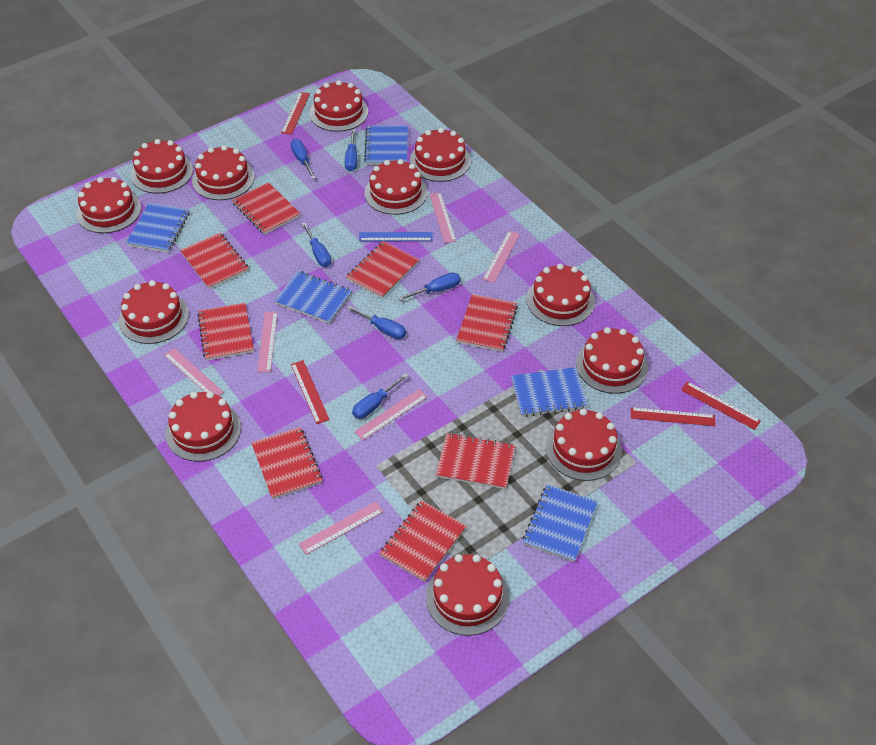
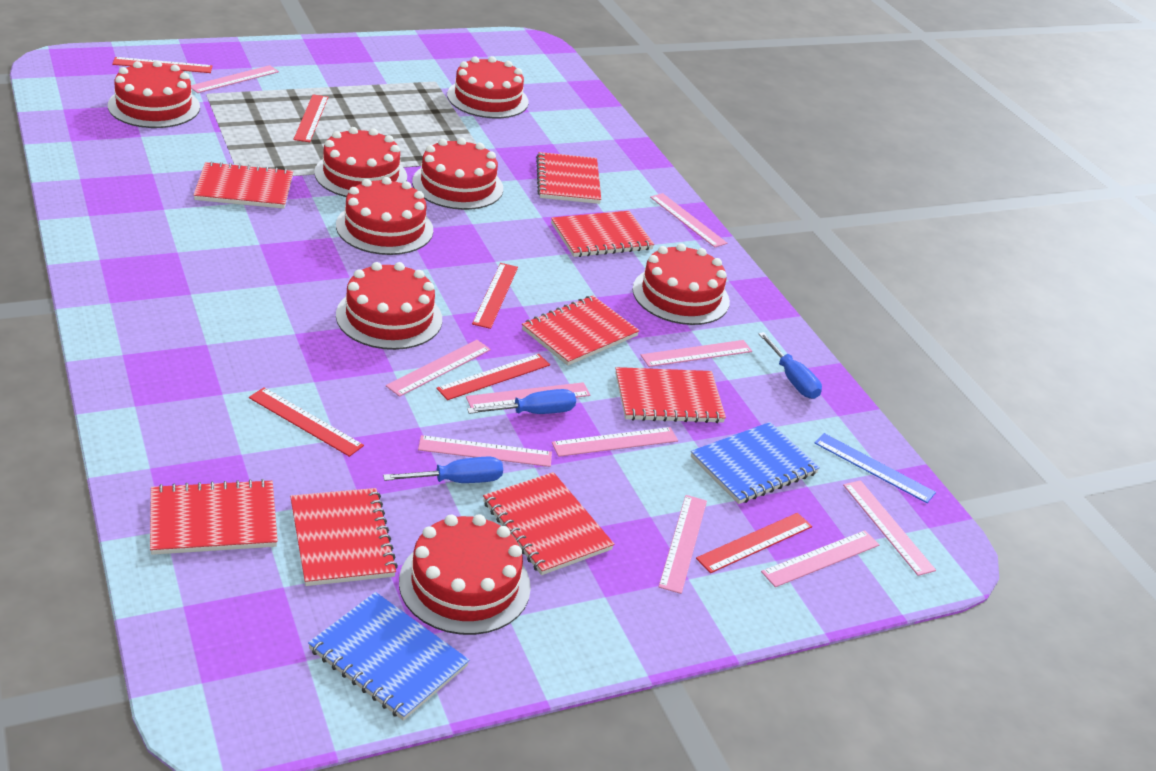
blue notebook: [126,203,190,252] [274,271,352,324] [364,126,408,165] [511,367,588,417] [523,484,598,562] = 5 -> [308,592,470,721] [691,422,820,504] = 2
blue screwdriver: [291,139,316,179] [301,222,331,267] [345,129,357,171] [347,305,406,339] [352,373,409,419] [398,273,461,300] = 6 -> [383,457,503,483] [467,389,576,414] [758,332,822,399] = 3
pink ruler: [164,348,224,396] [257,312,278,372] [299,502,384,555] [354,389,428,440] [429,192,456,243] [483,231,520,283] = 6 -> [191,65,279,93] [386,340,491,397] [418,435,552,467] [466,382,590,408] [552,427,678,457] [641,340,752,367] [650,193,727,248] [659,495,707,594] [761,530,879,587] [843,480,936,576] = 10
red cake: [76,177,141,233] [119,280,189,344] [131,139,193,194] [165,391,241,462] [192,145,255,200] [310,80,368,132] [364,159,427,215] [410,128,471,182] [426,554,509,636] [526,264,595,326] [546,408,622,481] [576,327,648,394] = 12 -> [108,60,200,128] [314,127,407,197] [336,177,433,255] [336,262,442,350] [399,514,531,635] [412,138,503,210] [447,56,529,118] [632,243,730,325] = 8
red ruler: [281,92,310,135] [291,360,330,424] [631,407,715,426] [681,381,761,430] = 4 -> [112,57,212,73] [249,387,364,457] [293,94,328,142] [436,354,550,400] [472,263,518,329] [696,513,812,573] = 6

